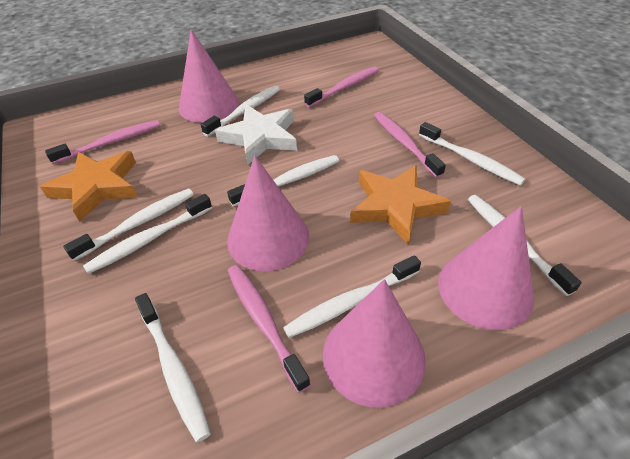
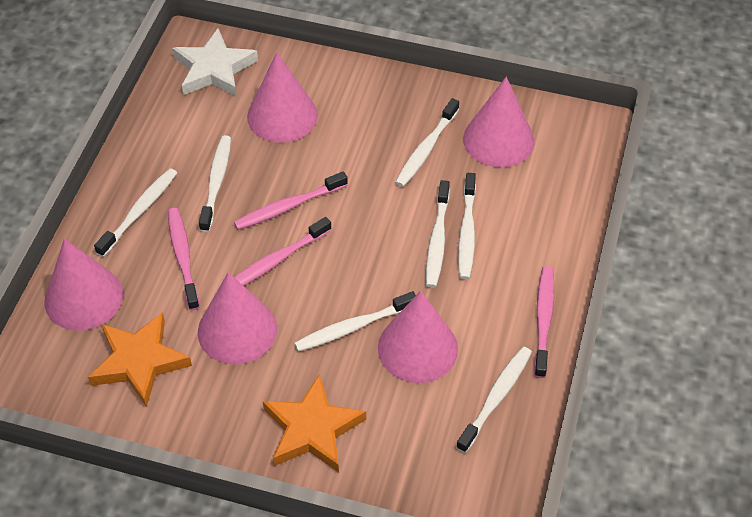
pink cone: [179,29,239,123] [227,156,309,271] [323,279,426,408] [438,206,534,330] = 4 -> [44,238,123,331] [198,272,277,365] [247,52,318,143] [378,291,458,383] [463,77,535,167] = 5
white toothbrush: [63,188,194,261] [83,194,212,274] [135,293,211,443] [201,86,280,137] [227,155,339,207] [283,255,421,338] [419,122,526,186] [468,195,582,296] = 8 -> [94,168,177,257] [199,135,231,232] [294,291,416,352] [395,98,459,187] [426,180,450,288] [456,347,532,453] [458,173,476,280] = 7

